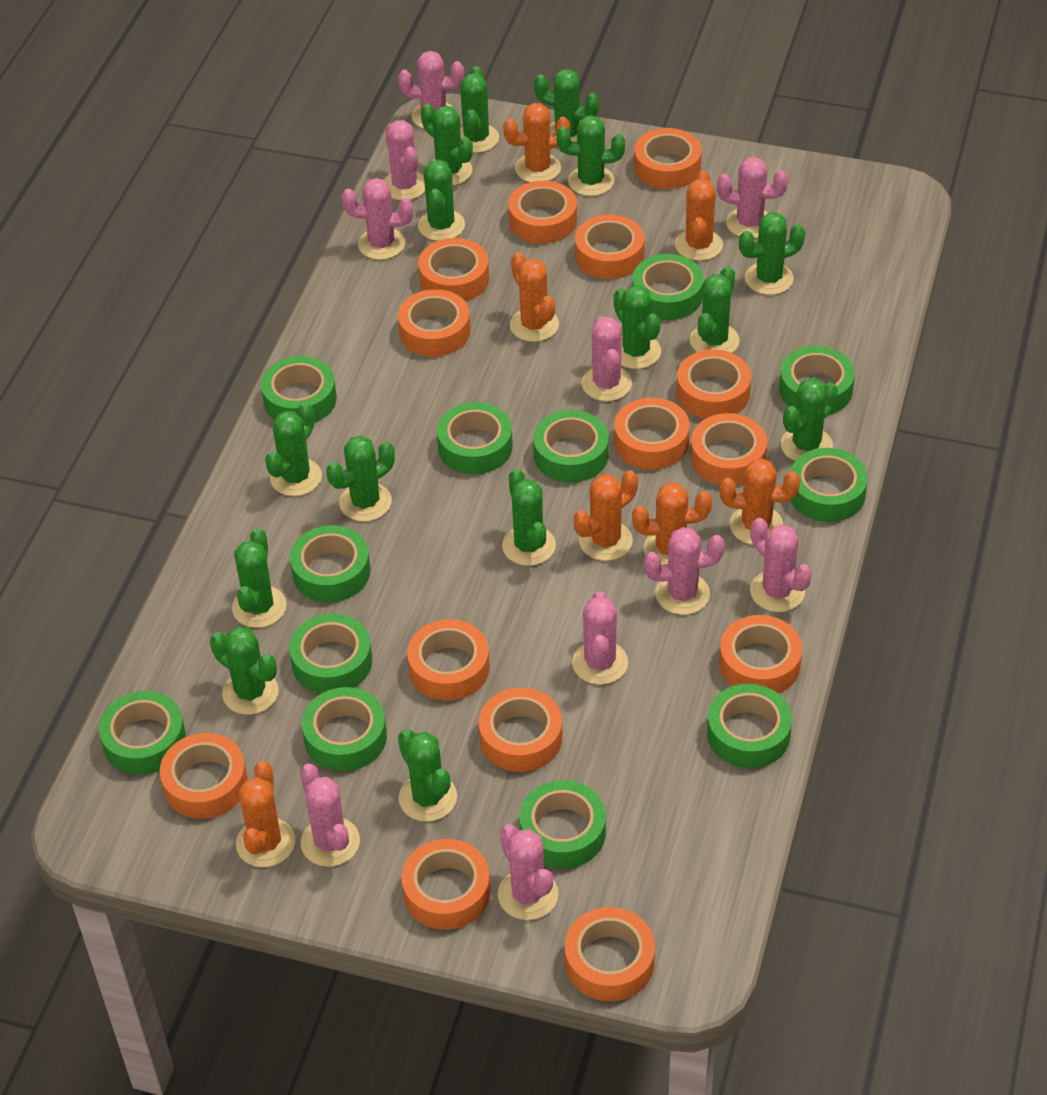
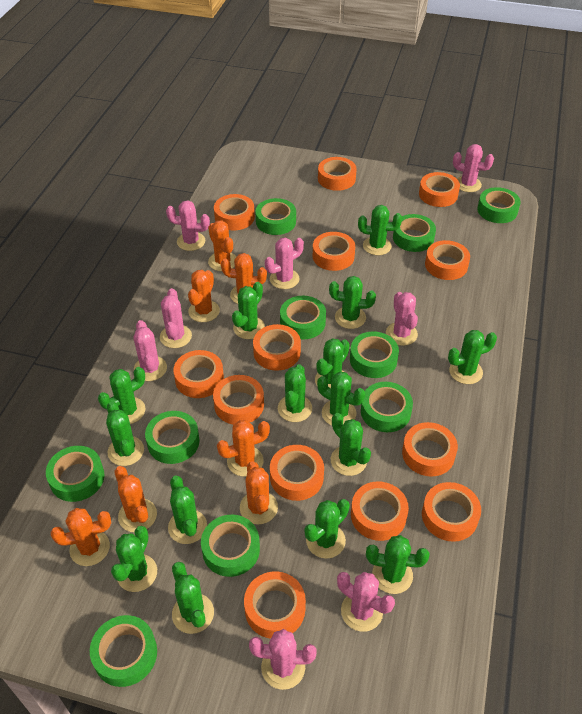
green tape: [99,691,186,775] [261,356,337,423] [289,613,372,694] [290,525,370,602] [302,687,387,771] [437,402,513,474] [519,780,606,869] [533,410,609,483] [632,254,703,320] [707,684,792,768] [779,346,855,415] [791,448,868,522] = 12 -> [46,446,105,502] [90,615,157,687] [145,411,200,464] [201,515,260,577] [255,198,296,235] [280,296,326,339] [350,331,399,378] [361,382,413,432] [393,214,436,252] [477,187,521,223] = 10
orange tape: [160,733,248,819] [398,289,470,357] [401,839,490,930] [407,619,490,701] [418,238,489,302] [478,688,563,772] [508,181,577,244] [565,907,655,1001] [575,214,644,279] [614,398,690,470] [634,128,702,189] [677,349,751,419] [691,413,767,486] [719,615,802,693] = 14 -> [173,350,224,398] [213,375,264,425] [214,194,255,230] [244,571,306,639] [253,324,301,371] [270,445,324,501] [313,232,355,271] [318,157,357,191] [351,482,409,541] [402,422,458,476] [419,172,460,207] [422,482,481,542] [425,240,470,280] = 13
pink cactus: [300,764,360,867] [342,178,413,260] [384,120,425,201] [398,51,464,129] [498,824,558,920] [572,591,628,685] [582,316,632,401] [644,527,725,615] [717,157,788,238] [750,518,812,612] = 10 -> [133,320,167,381] [160,288,192,348] [166,200,210,251] [249,629,317,690] [265,238,304,289] [337,572,395,632] [386,292,418,346] [453,144,494,192] = 8

